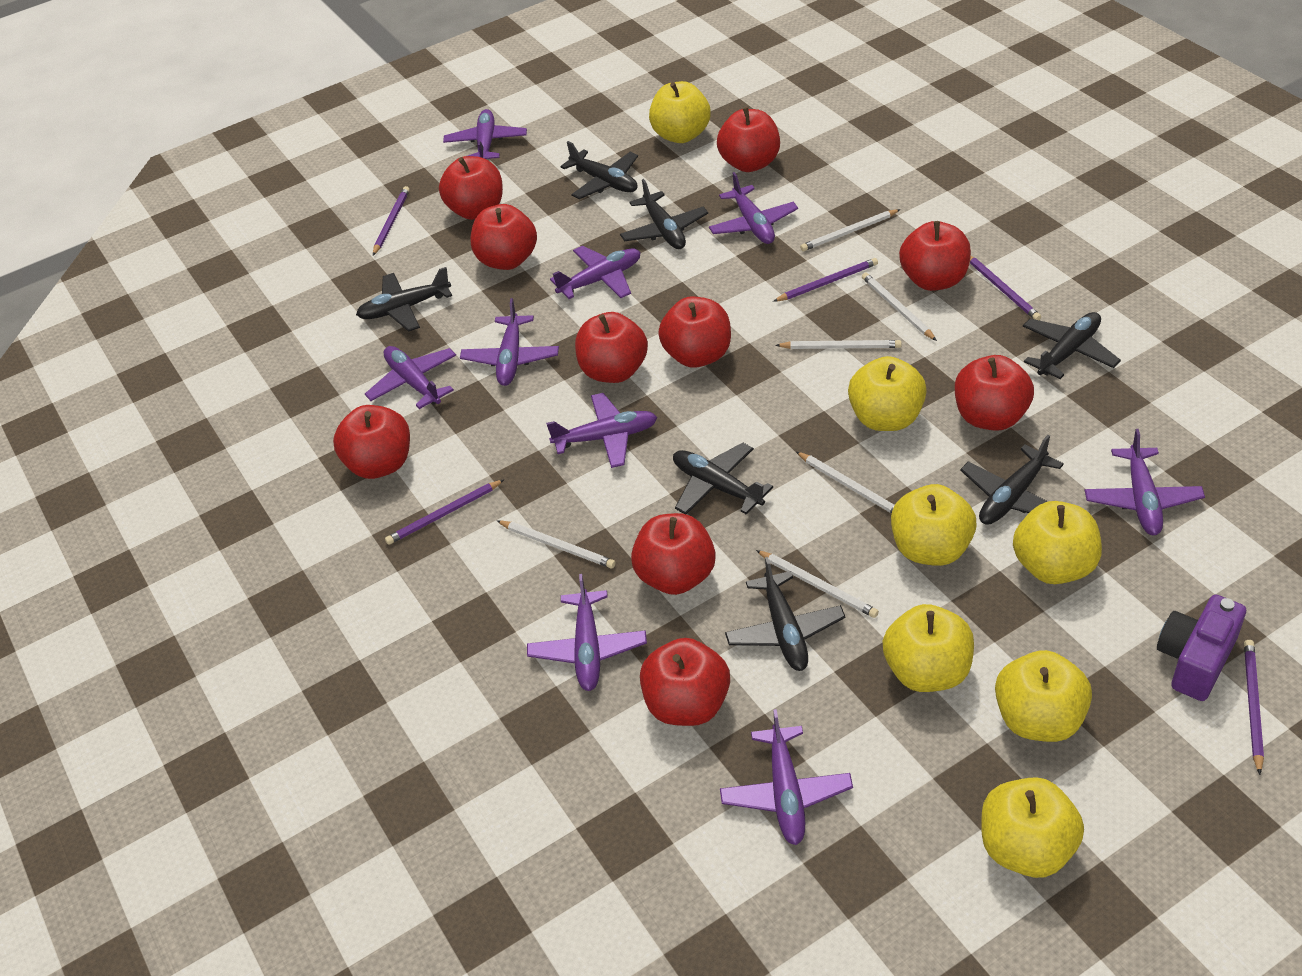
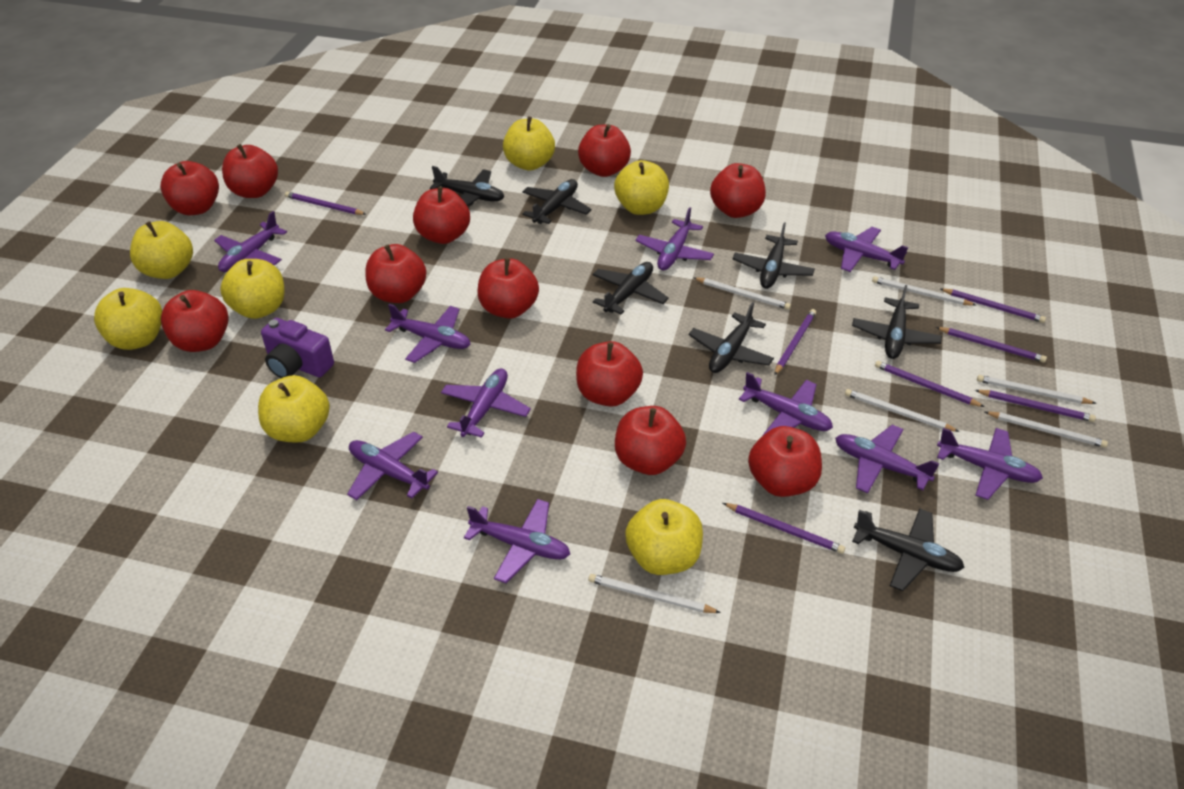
purple pencil: [373,186,410,255] [385,479,505,545] [773,258,878,302] [970,256,1041,320] [1244,640,1264,775] = 5 -> [285,192,366,215] [723,503,845,554] [774,309,816,375] [875,361,984,407] [936,327,1047,363] [940,288,1046,323] [975,390,1096,422] = 7
purple plane: [365,346,456,409] [443,109,527,159] [460,298,559,386] [527,574,647,691] [546,393,657,468] [550,246,641,299] [709,172,798,244] [720,709,853,845] [1085,429,1205,535] = 9 -> [214,211,287,272] [347,432,438,500] [385,304,471,363] [441,368,531,438] [464,499,570,583] [635,207,714,270] [739,372,833,435] [825,227,908,272] [835,425,940,493] [937,428,1043,500] = 10
red apple: [333,405,410,479] [439,156,503,220] [470,204,537,270] [575,312,648,383] [631,513,716,595] [640,638,730,726] [658,297,731,368] [717,107,780,172] [899,221,971,291] [955,355,1034,431] = 10 -> [160,161,219,216] [161,290,229,352] [222,144,278,198] [365,244,426,303] [413,187,470,244] [477,258,539,319] [576,341,643,407] [578,124,631,177] [615,406,686,475] [710,163,766,218] [748,426,822,497] = 11

